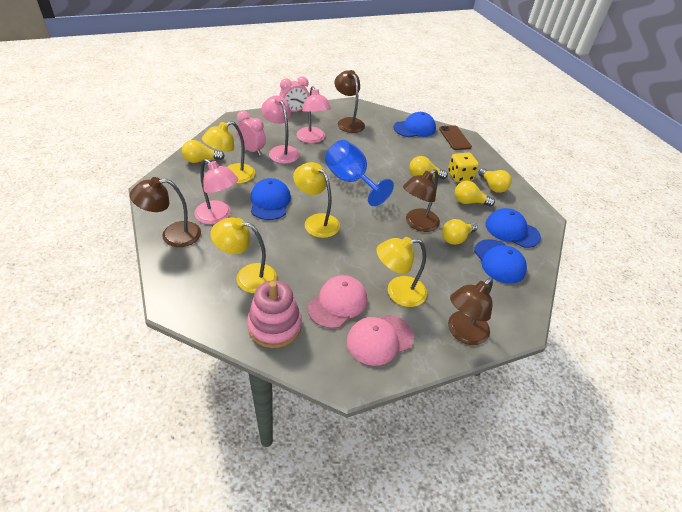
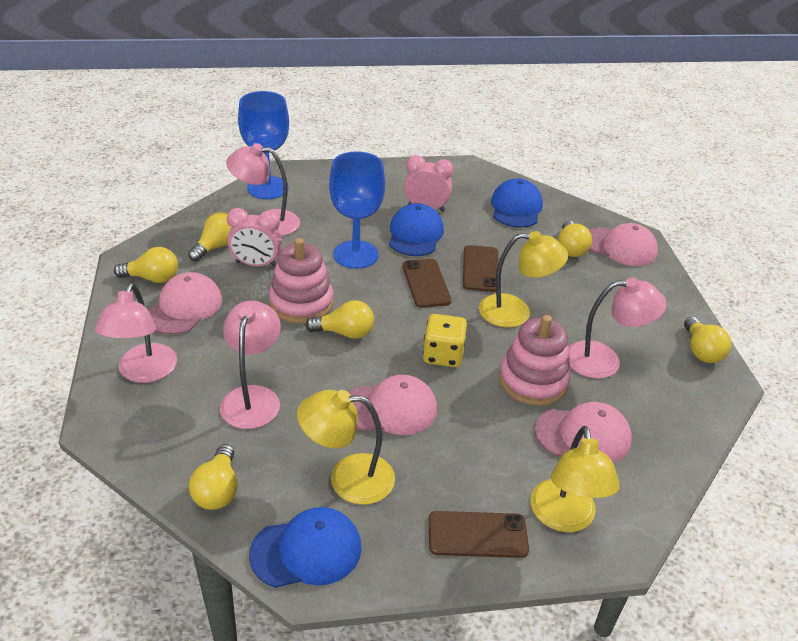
blue cap: [251,178,291,220] [394,112,436,137] [474,239,527,284] [486,208,541,248] = 4 -> [249,507,361,588] [389,203,444,256] [491,178,543,228] = 3
blue goblet: [325,140,394,206] = 1 -> [238,91,289,199] [329,151,385,269] = 2
brown lamp: [130,177,201,247] [334,70,365,133] [403,169,440,232] [448,277,493,345] = 4 -> none = 0
brown phone: [439,125,472,150] = 1 -> [403,259,452,308] [428,511,529,558] [463,245,499,292] = 3
pink cap: [308,275,367,329] [347,315,414,366] = 2 -> [148,272,222,335] [350,375,437,435] [535,402,632,463] [589,223,658,266] = 4
pink lamp: [194,159,238,224] [261,96,299,164] [296,86,331,143] = 3 -> [95,283,177,383] [220,301,281,429] [226,143,300,236] [568,278,667,379] = 4
pink stacking toy: [247,280,302,348] = 1 -> [269,238,333,324] [499,315,571,406] = 2
yellow lamp: [202,121,255,184] [210,217,277,293] [293,162,340,238] [377,237,427,307] = 4 -> [297,390,395,505] [479,231,568,327] [531,426,620,532] = 3
yellow light bulb: [182,140,225,163] [409,156,448,179] [442,219,478,245] [455,181,495,207] [478,168,512,193] = 5 -> [114,247,178,283] [188,212,231,262] [189,444,238,510] [305,300,374,339] [558,221,592,257] [684,317,731,363] = 6

